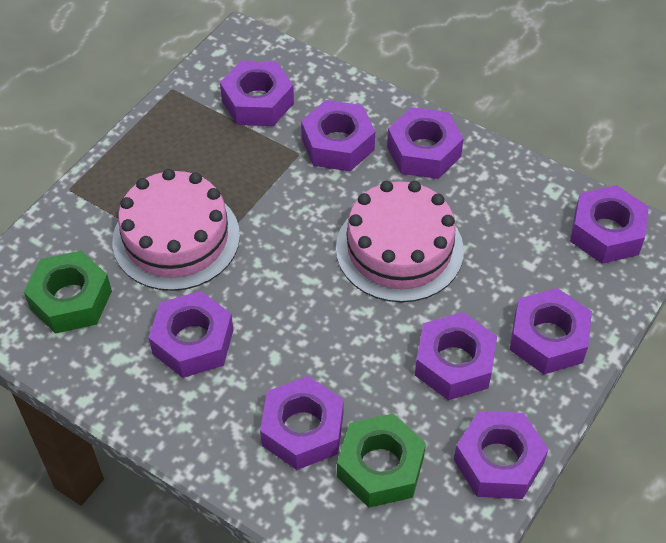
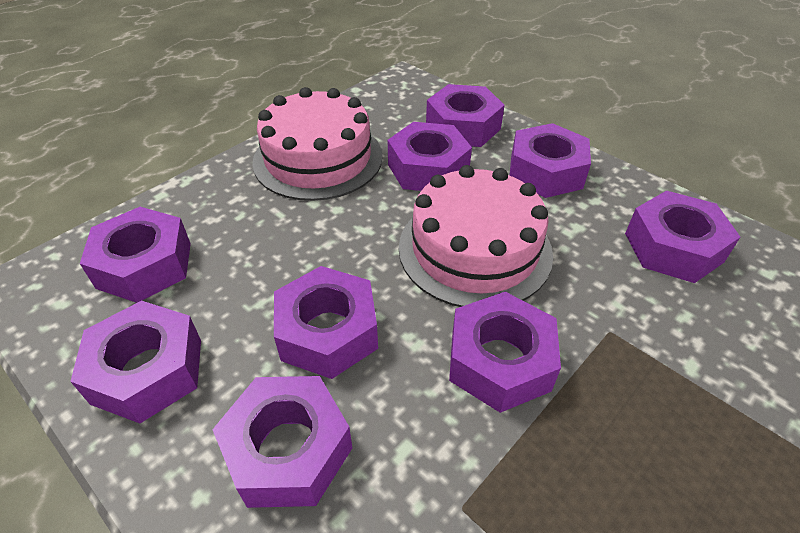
green nut: [24,251,112,334] [337,414,426,508] = 2 -> none = 0

